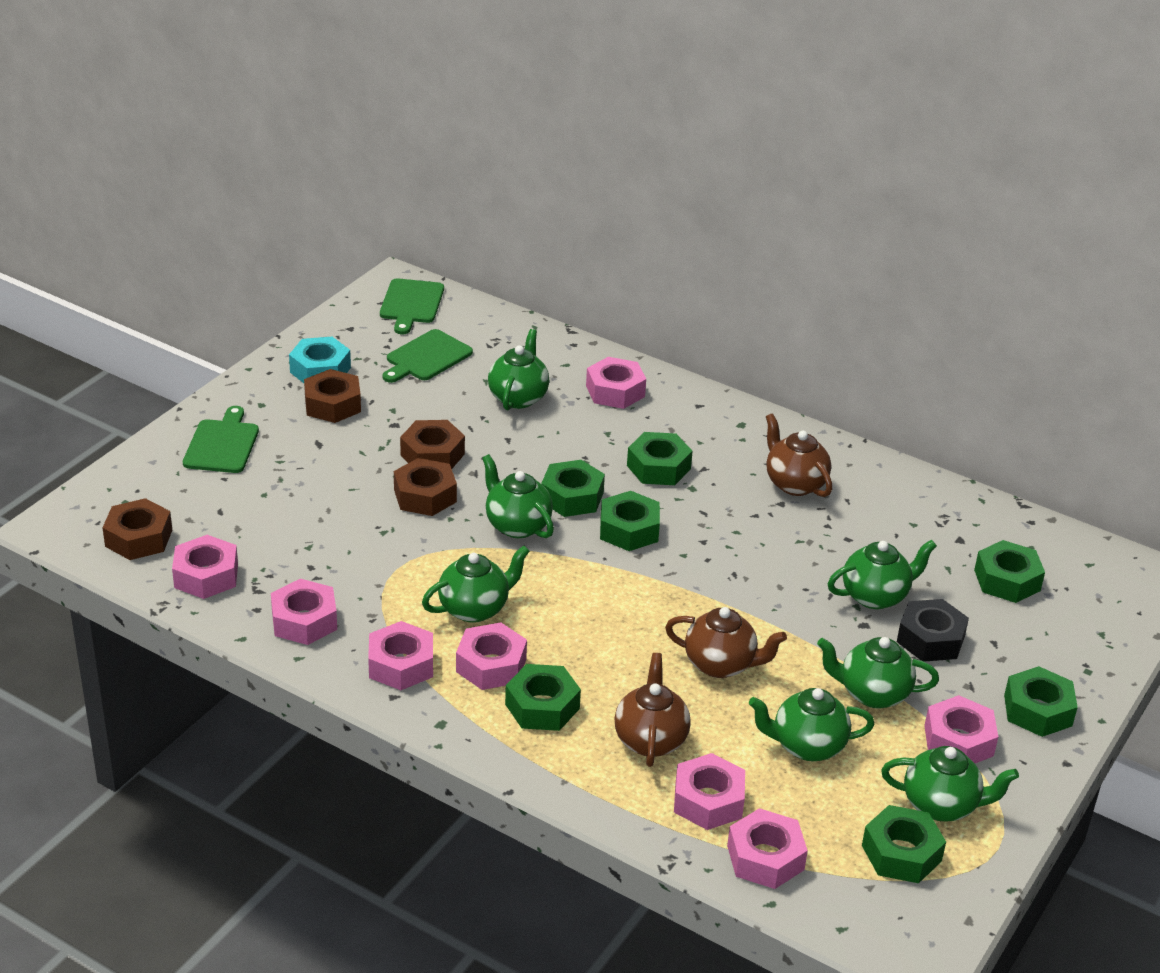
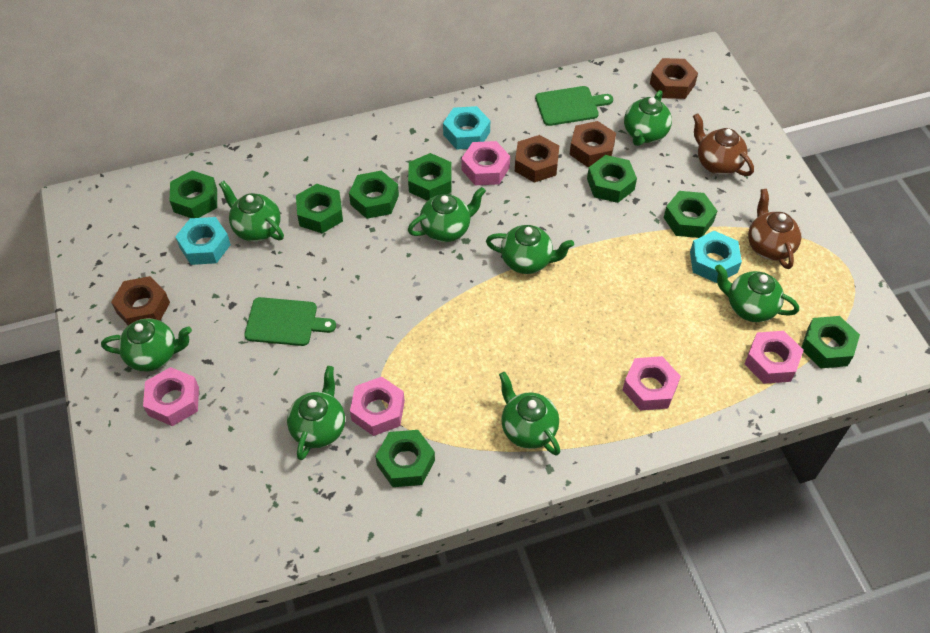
black nut: [897,599,969,662] = 1 -> none = 0
brown teapot: [614,653,691,767] [665,607,787,678] [766,413,832,497] = 3 -> [693,113,754,176] [748,189,801,269] = 2
green cutting board: [183,406,259,473] [380,278,444,334] [383,329,473,383] = 3 -> [244,297,336,346] [535,86,613,126] = 2
green nut: [505,664,581,731] [541,460,605,517] [600,491,660,551] [627,432,693,485] [862,805,946,883] [974,540,1045,603] [1004,666,1078,737] = 7 -> [170,170,217,218] [296,184,343,233] [349,171,399,219] [375,430,435,487] [408,153,452,201] [587,155,637,203] [664,191,717,238] [801,316,860,368] = 8
green teapot: [422,545,530,623] [482,454,554,538] [488,329,549,410] [749,688,875,761] [817,637,939,709] [828,539,937,609] [881,746,1019,822] = 7 -> [101,318,192,372] [219,181,284,242] [287,366,345,460] [408,187,486,242] [486,225,574,274] [499,372,560,455] [624,90,672,146] [715,264,799,322] = 8
pink nut: [172,535,238,599] [271,579,337,645] [368,621,433,690] [456,622,527,690] [586,357,646,409] [674,753,745,830] [727,808,808,889] [924,695,998,763] = 8 -> [143,367,199,426] [350,377,405,436] [462,141,510,185] [622,356,681,410] [745,331,804,384] = 5
turquoise nut: [289,337,351,383] = 1 -> [175,217,231,265] [443,106,490,150] [690,231,742,283] = 3

